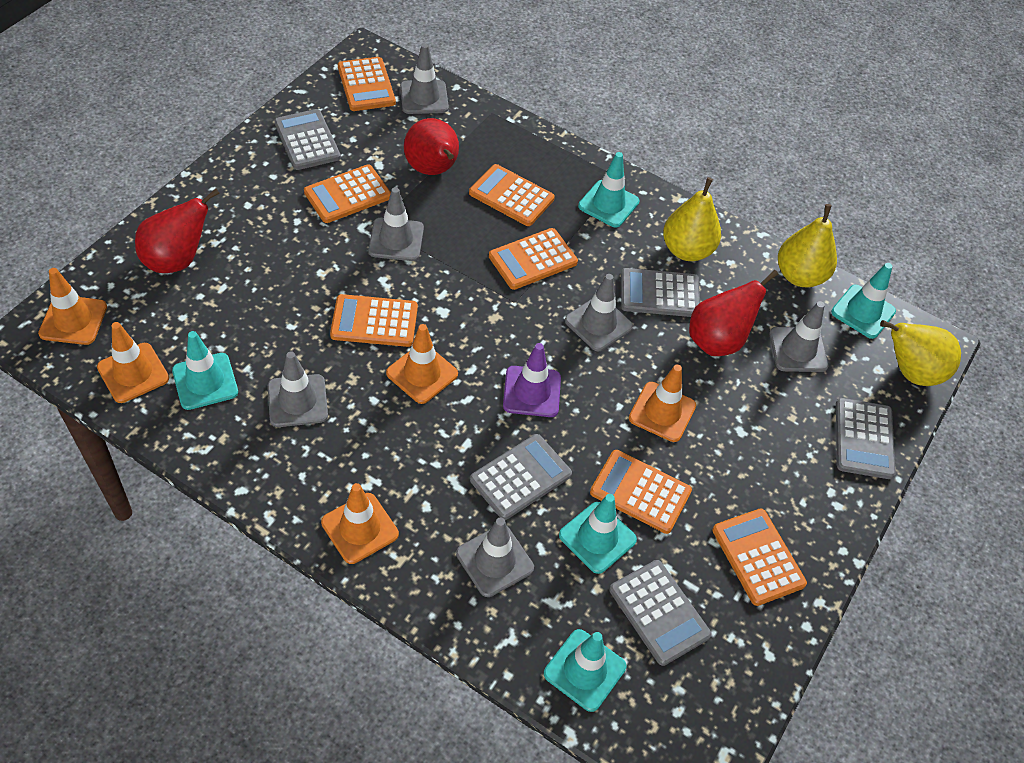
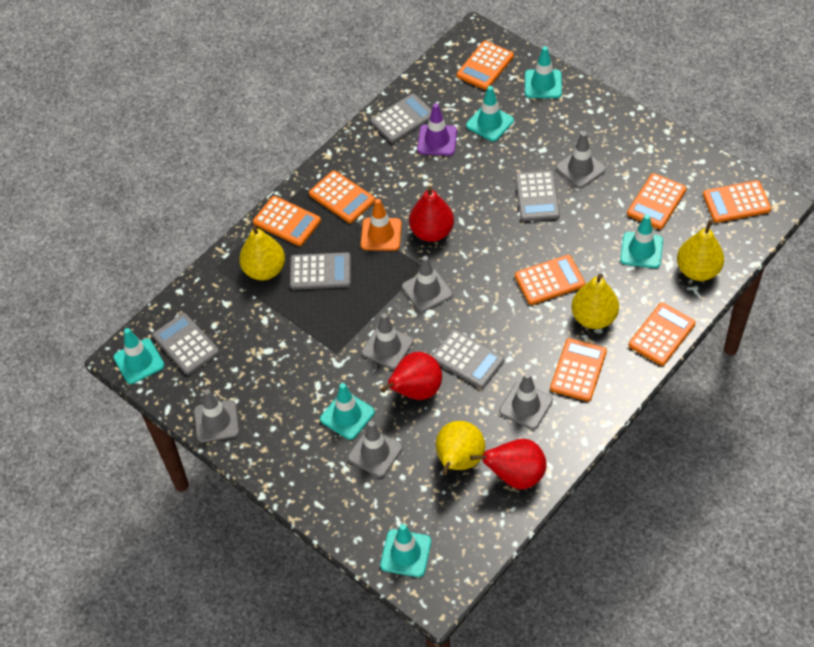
orange calculator: [304,165,391,223] [330,294,418,347] [338,57,396,111] [469,164,555,226] [489,228,578,290] [590,450,692,534] [712,509,807,606] = 7 -> [253,196,321,246] [309,170,375,223] [457,41,514,90] [515,255,585,305] [550,338,607,402] [627,173,687,229] [629,303,696,366] [703,180,771,223] = 8
orange traffic cone: [38,268,107,345] [97,322,169,403] [321,483,399,564] [386,324,458,404] [629,364,696,442] = 5 -> [361,199,402,251] = 1
turquoise traffic cone: [172,331,238,410] [544,629,626,712] [559,494,637,574] [578,152,639,228] [831,263,896,339] = 5 -> [114,328,164,384] [320,383,375,440] [380,524,431,577] [466,86,514,142] [525,46,562,98] [620,214,663,268] = 6
yellow pear: [663,177,721,261] [778,204,837,287] [880,320,961,386] = 3 -> [239,225,285,280] [436,421,485,475] [572,274,619,329] [677,220,724,281] = 4

